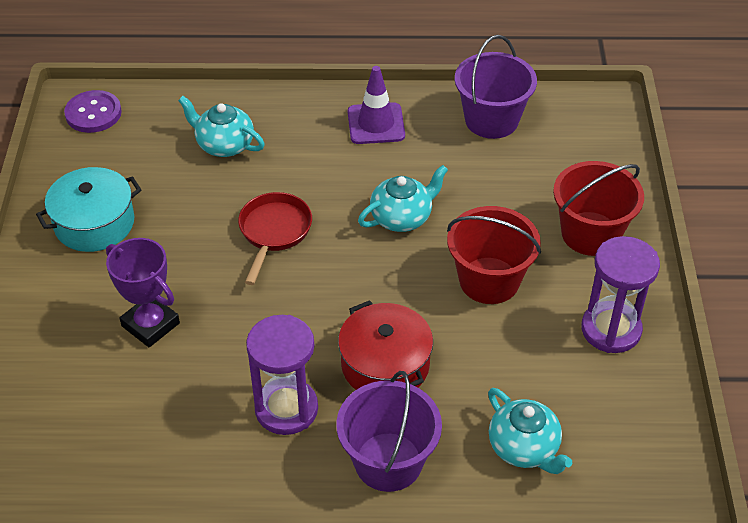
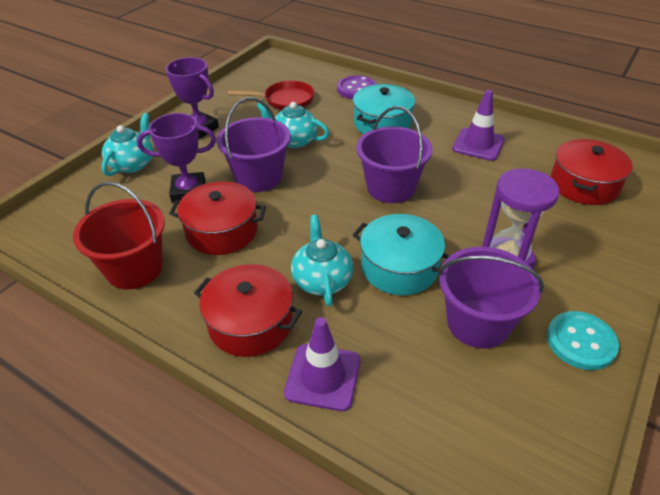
purple bucket: [336,371,442,492] [455,35,537,139] = 2 -> [217,97,291,192] [356,106,433,203] [438,247,544,349] = 3
purple hourglass: [246,315,318,435] [581,236,660,353] = 2 -> [482,168,560,269] = 1
purple traffic cone: [348,66,405,144] = 1 -> [284,317,360,411] [452,90,505,161] = 2
purple trophy: [106,238,180,347] = 1 -> [137,113,216,203] [166,57,219,139] = 2
red bucket: [447,206,541,304] [553,161,644,256] = 2 -> [73,182,165,289] = 1
red pot: [338,300,433,390] = 1 -> [169,181,266,255] [194,264,302,357] [550,139,633,205] = 3
turquoise button: none = 0 -> [547,311,619,370] = 1
turquoise pot: [36,167,141,252] = 1 -> [353,84,415,134] [353,214,450,295] = 2

